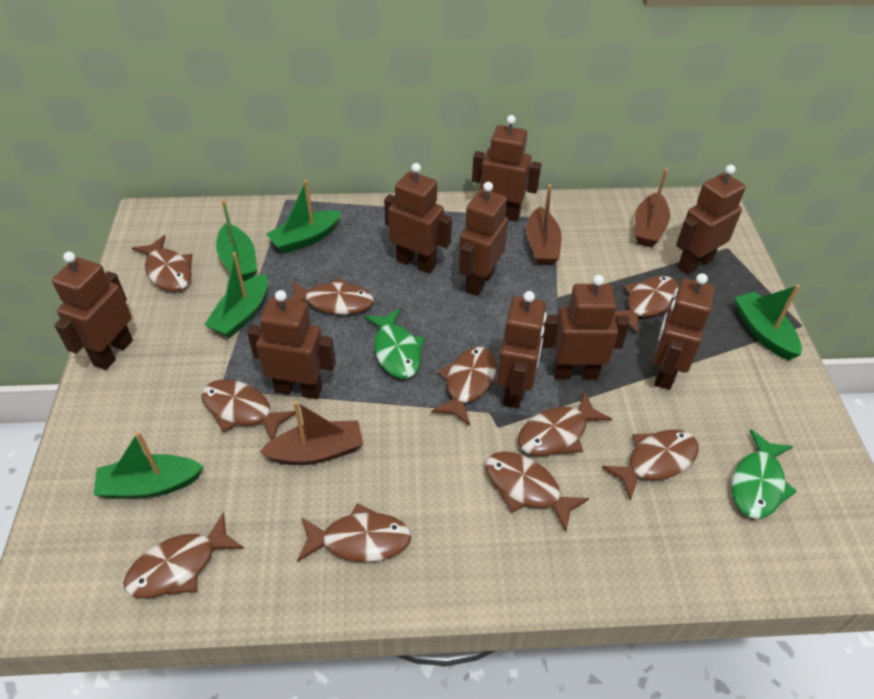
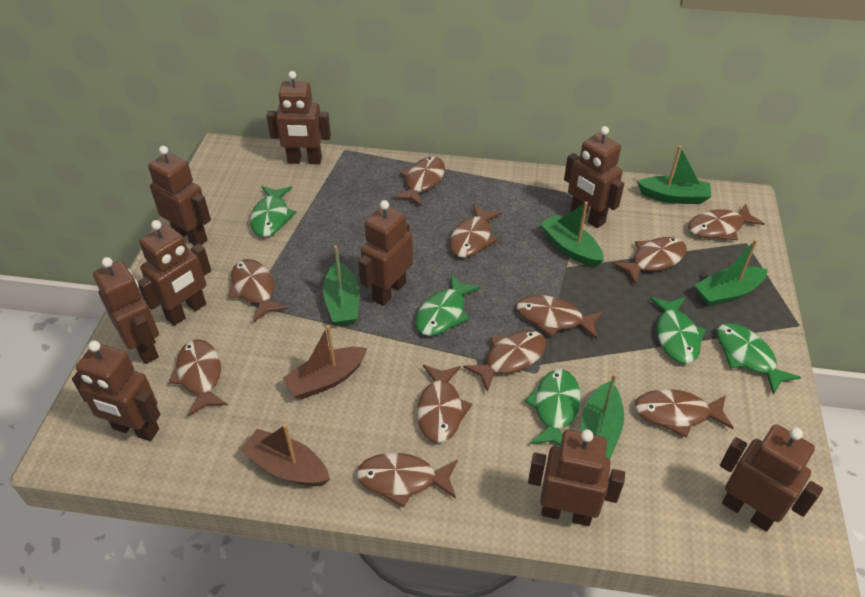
brown boat: [259,401,363,465] [526,184,562,265] [635,168,670,247] = 3 -> [240,424,330,486] [282,325,367,399] = 2
brown fish: [123,512,244,599] [132,235,192,291] [202,380,296,440] [290,277,374,315] [297,503,412,562] [431,347,497,426] [485,452,589,532] [518,392,612,456] [602,430,699,501] [615,276,678,334] = 10 -> [168,339,228,416] [229,259,288,322] [356,453,458,508] [393,157,445,206] [417,365,472,443] [449,204,502,258] [463,330,546,392] [517,295,604,339] [612,237,687,284] [635,389,734,438] [688,204,765,241] = 11
green fish: [364,308,425,379] [732,429,797,519] = 2 -> [250,186,296,237] [415,274,481,336] [525,369,580,445] [650,297,706,364] [717,323,801,395] = 5

